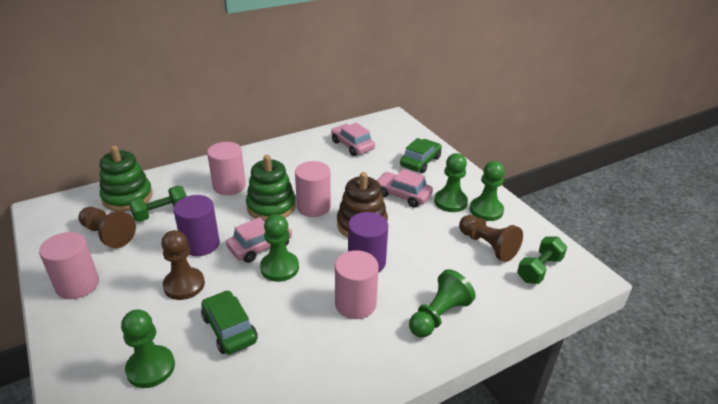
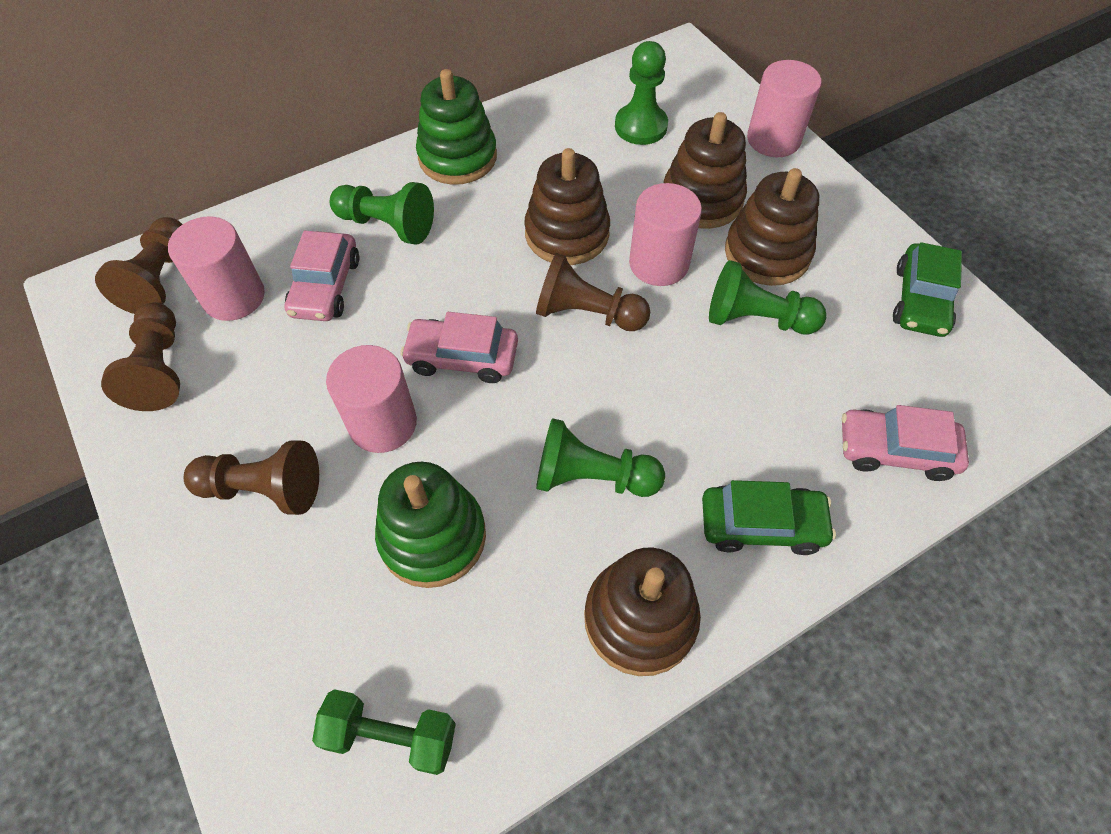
brown pawn: [78,207,136,248] [161,230,205,300] [459,215,523,262] = 3 -> [95,217,183,314] [101,302,180,411] [184,441,319,515] [536,253,650,331] = 4
brown stacking toy: [337,172,388,238] = 1 -> [524,148,610,265] [584,548,701,676] [664,112,747,229] [725,168,819,286] = 4
green dumbbell: [129,186,187,222] [517,237,567,284] = 2 -> [312,689,456,775] = 1
green pawn: [121,310,175,388] [260,214,299,282] [409,269,476,337] [434,153,468,212] [470,161,505,221] = 5 -> [330,182,434,245] [536,418,665,497] [615,41,668,145] [709,260,826,334] = 4
purple cylinder: [173,195,220,256] [348,212,388,273] = 2 -> none = 0

